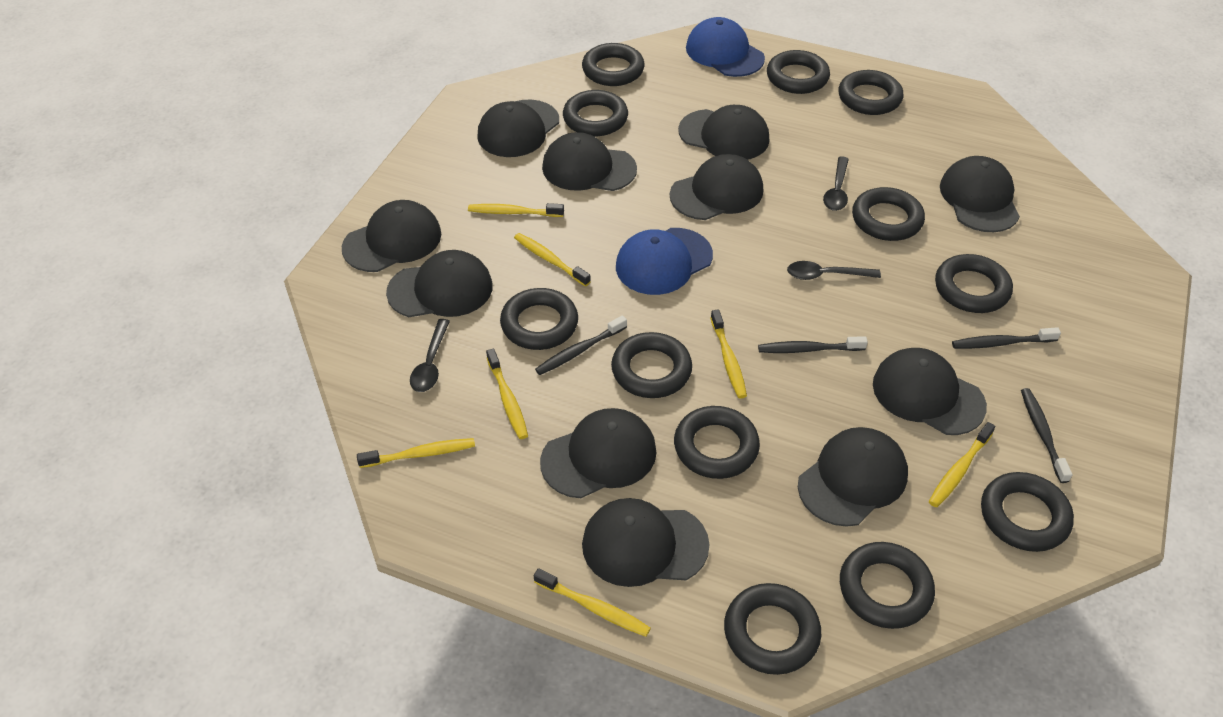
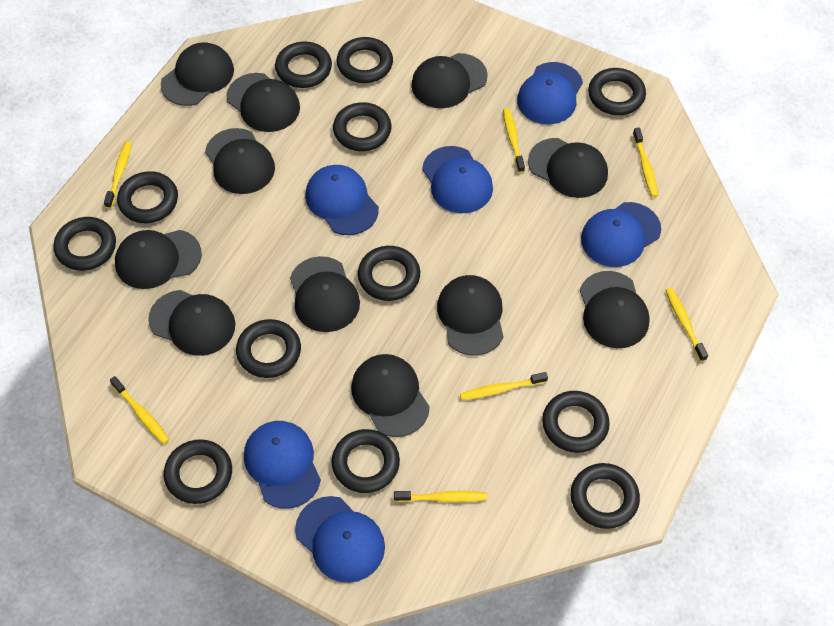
black spoon: [410,319,450,392] [787,261,881,280] [823,156,849,211] = 3 -> none = 0
black toothbrush: [535,315,627,375] [758,336,868,353] [952,327,1061,349] [1021,388,1073,483] = 4 -> none = 0
blue cap: [616,228,713,295] [686,17,765,77] = 2 -> [244,421,321,509] [295,496,385,583] [305,165,379,235] [422,146,493,213] [517,62,583,124] [581,202,661,267] = 6

